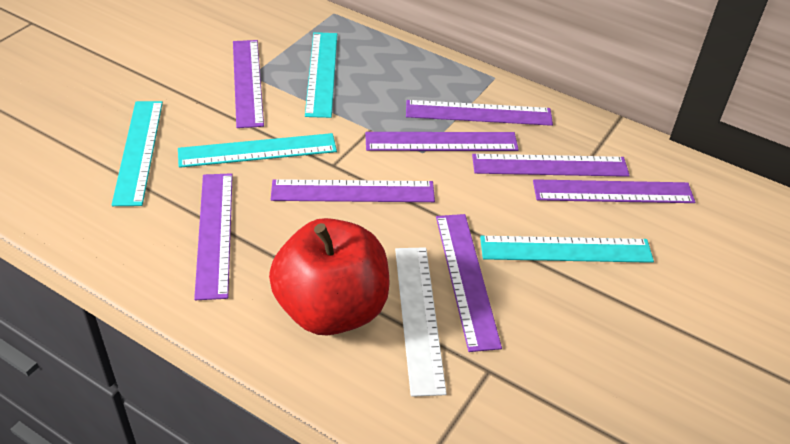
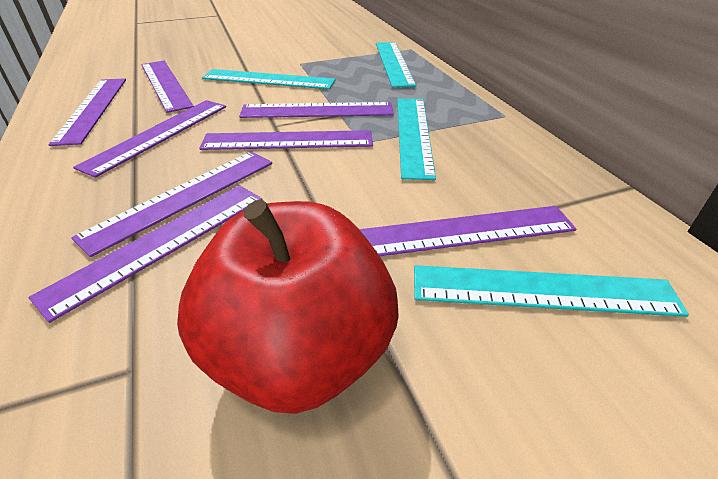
white ruler: [395,247,447,397] = 1 -> none = 0

